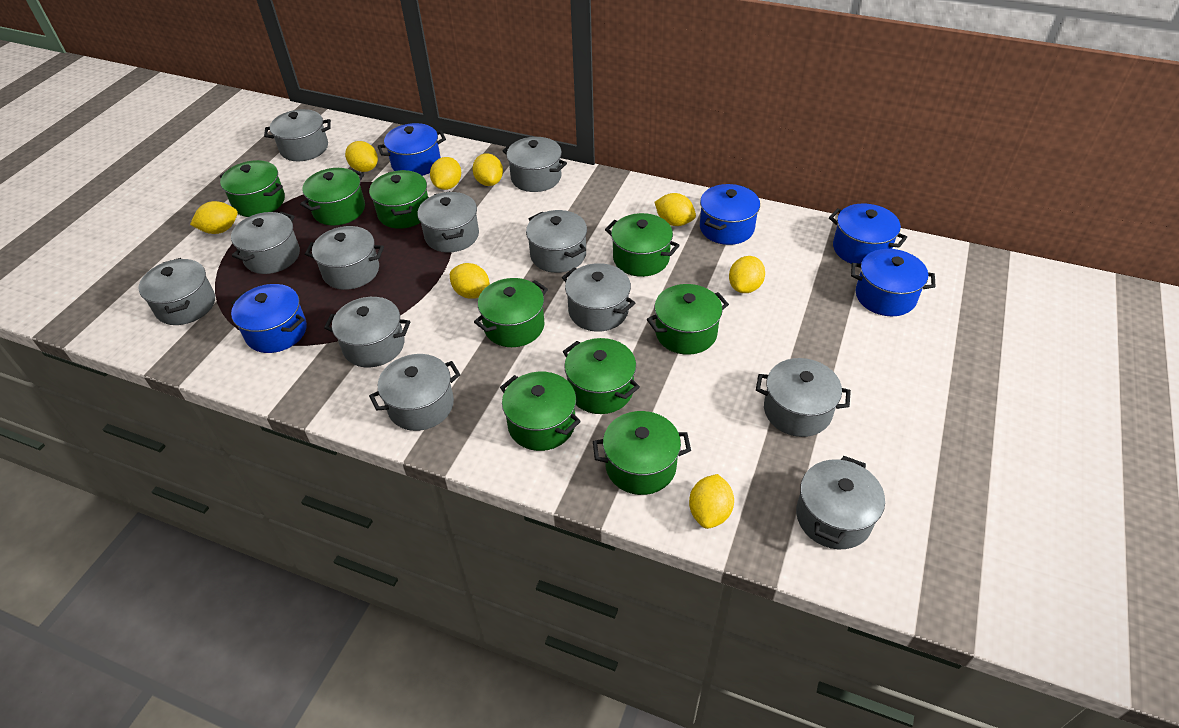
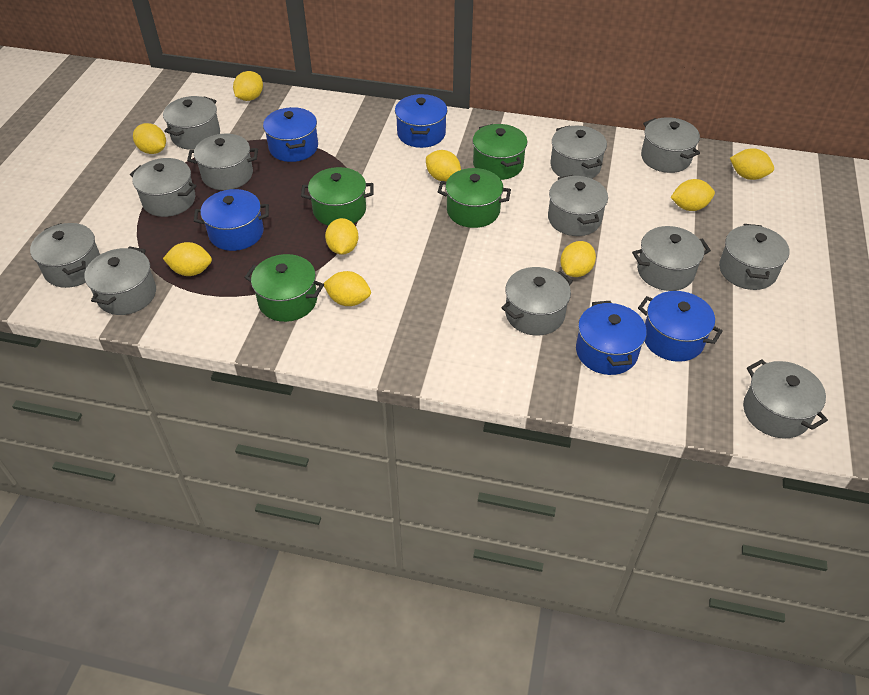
green pot: [220,160,285,217] [300,168,365,226] [369,170,428,229] [474,278,548,347] [500,372,581,451] [563,338,640,414] [593,411,691,495] [605,213,680,277] [647,284,729,355] = 9 -> [244,254,324,322] [301,167,373,226] [438,168,511,228] [473,124,527,180] = 4
yellow lemon: [190,201,238,234] [345,141,378,172] [430,157,461,190] [450,263,490,299] [472,153,503,186] [655,193,696,226] [689,474,734,529] [729,256,765,293] = 8 -> [133,123,166,154] [163,242,212,276] [233,71,263,101] [323,271,371,306] [325,218,359,255] [426,150,461,181] [560,241,596,277] [671,179,715,211] [730,148,774,180] = 9

